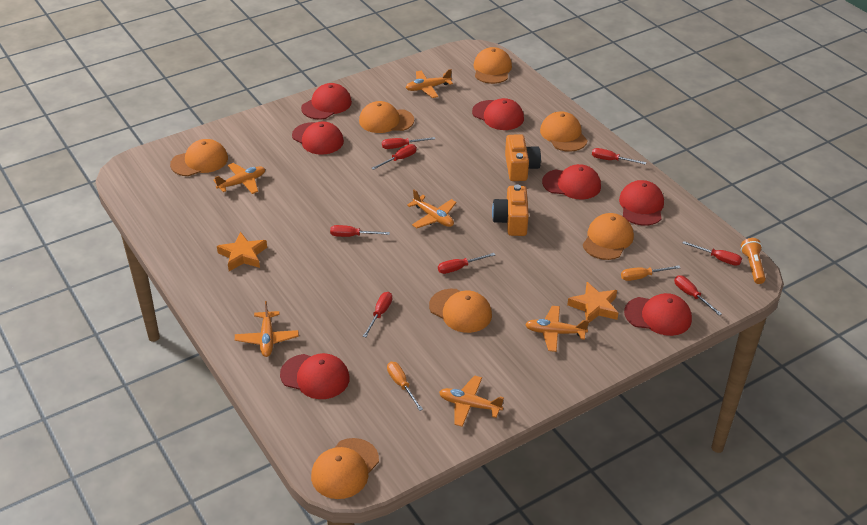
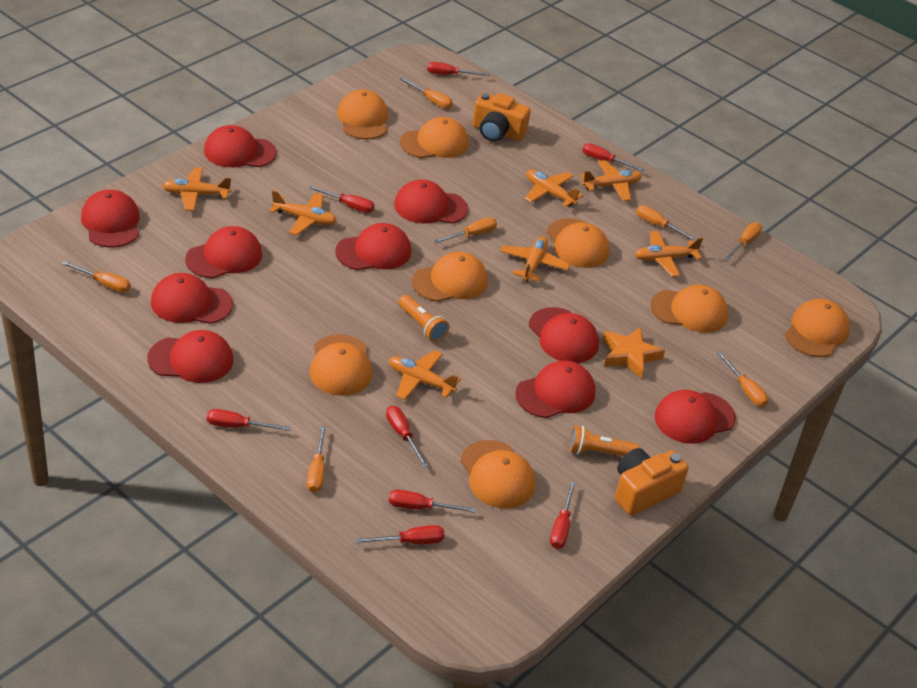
orange cap: [170,139,228,176] [311,438,379,499] [359,101,414,133] [429,289,492,333] [474,47,512,84] [540,111,588,152] [583,213,634,260] = 7 -> [309,334,373,396] [337,90,388,140] [400,117,468,158] [412,252,488,302] [460,440,535,508] [547,218,610,268] [650,285,728,333] [785,299,850,357] = 8
orange flashlight: [741,238,766,284] = 1 -> [398,295,449,342] [569,426,639,456] = 2
orange plane: [213,163,265,194] [235,301,299,357] [406,69,453,98] [407,190,457,228] [439,375,504,427] [525,306,589,352] = 6 -> [162,167,231,211] [269,190,337,235] [389,350,461,400] [500,236,570,282] [525,170,583,207] [580,160,642,201] [635,231,703,277] = 7
orange screwdriver: [387,362,423,411] [621,266,680,281] = 2 -> [61,261,131,293] [307,426,326,493] [400,78,453,109] [434,218,497,243] [636,205,696,241] [717,352,768,407] [724,222,762,260] = 7
orange star: [217,232,267,271] [567,282,618,323] = 2 -> [603,327,665,379] = 1
red cap: [280,353,350,399] [292,121,344,155] [301,83,352,120] [472,98,524,130] [542,164,601,200] [619,180,664,226] [624,293,692,336] = 7 -> [81,190,140,248] [147,330,233,383] [151,273,233,324] [185,226,262,278] [204,125,276,167] [335,223,411,270] [394,180,468,224] [515,360,595,418] [529,307,599,363] [655,390,736,444] = 10

